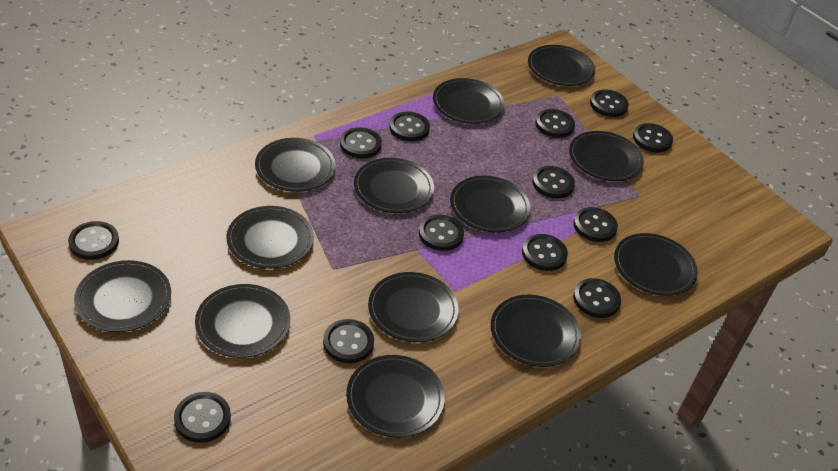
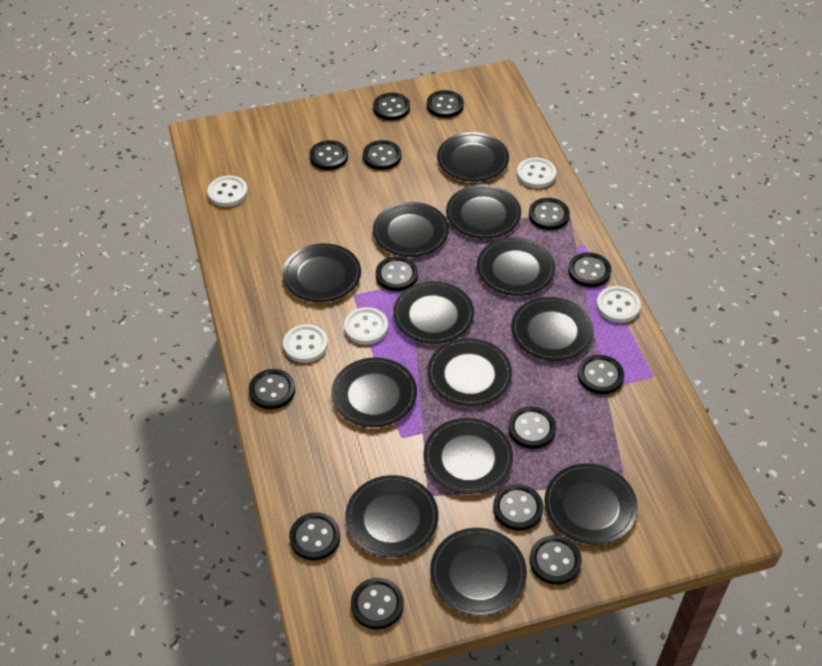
black button: [68,221,119,260] [174,392,231,443] [323,319,374,363] [340,127,382,158] [389,112,430,141] [419,215,464,251] [522,234,568,271] [532,166,575,198] [535,109,575,138] [573,207,618,242] [573,278,621,318] [590,90,629,117] [633,123,673,153] = 13 -> [249,369,295,409] [289,512,340,561] [309,140,348,170] [351,578,404,630] [363,140,401,170] [373,93,410,120] [376,256,418,291] [427,90,464,118] [493,484,543,531] [508,406,556,449] [529,198,570,230] [530,535,582,585] [568,252,611,287] [578,355,624,395] = 14
white button: none = 0 -> [207,175,248,207] [283,324,328,363] [344,307,388,345] [517,158,556,188] [596,286,641,323] = 5

